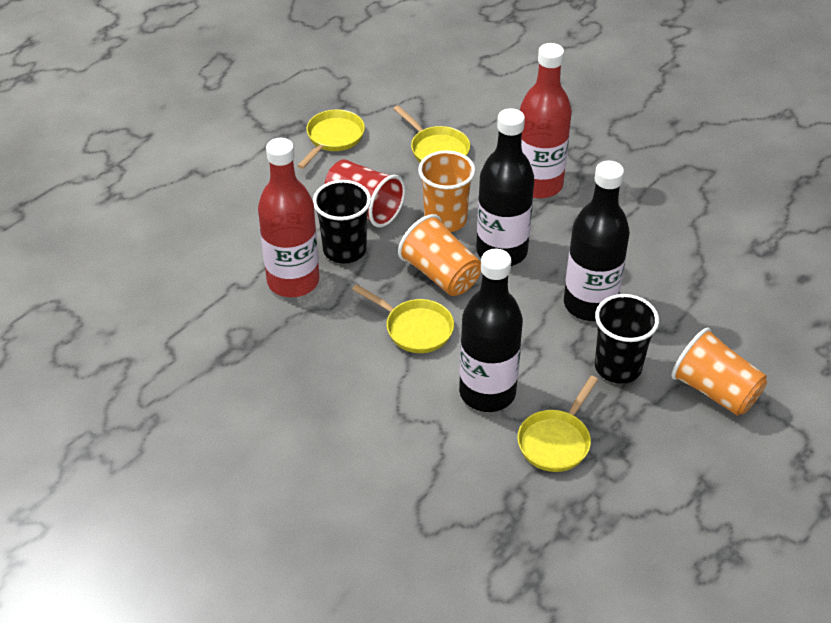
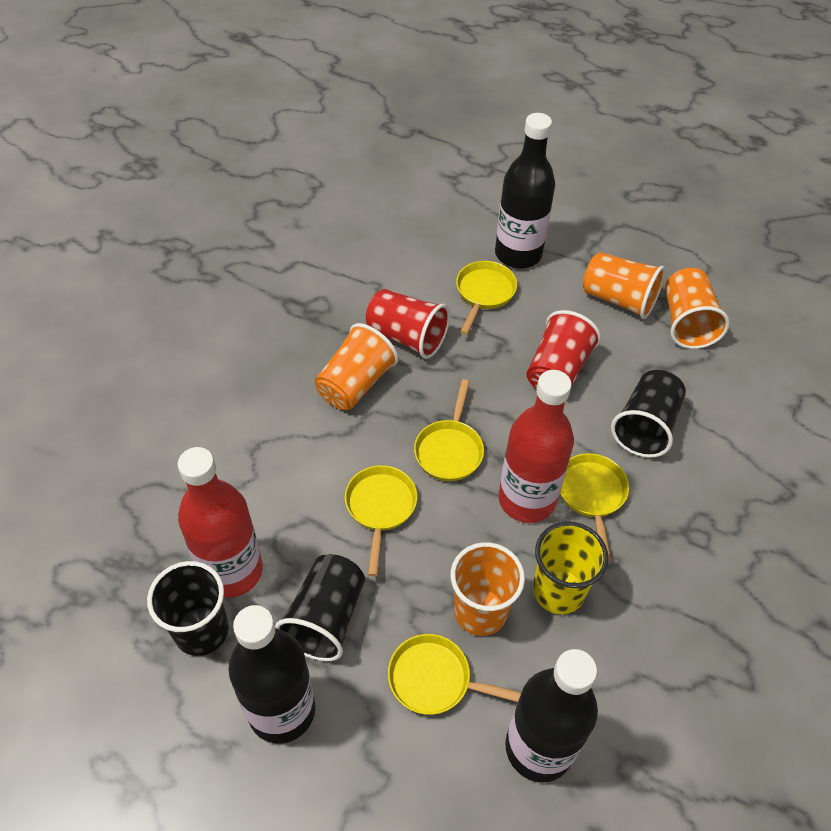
black cup: [313,180,371,263] [595,294,659,384] = 2 -> [147,561,229,656] [275,554,365,661] [611,370,686,458] = 3
orange cup: [398,214,481,296] [418,150,475,232] [671,328,767,416] = 3 -> [315,323,399,410] [451,542,525,636] [583,252,665,319] [665,268,730,349] = 4
red cup: [325,159,405,227] = 1 -> [366,289,450,359] [527,310,601,389] = 2
yellow cup: none = 0 -> [533,521,608,614] = 1
yellow pan: [297,109,365,169] [352,284,454,353] [393,105,470,162] [517,375,598,472] = 4 -> [345,465,417,576] [388,634,522,715] [414,379,484,481] [456,261,517,335] [560,453,629,562] = 5

